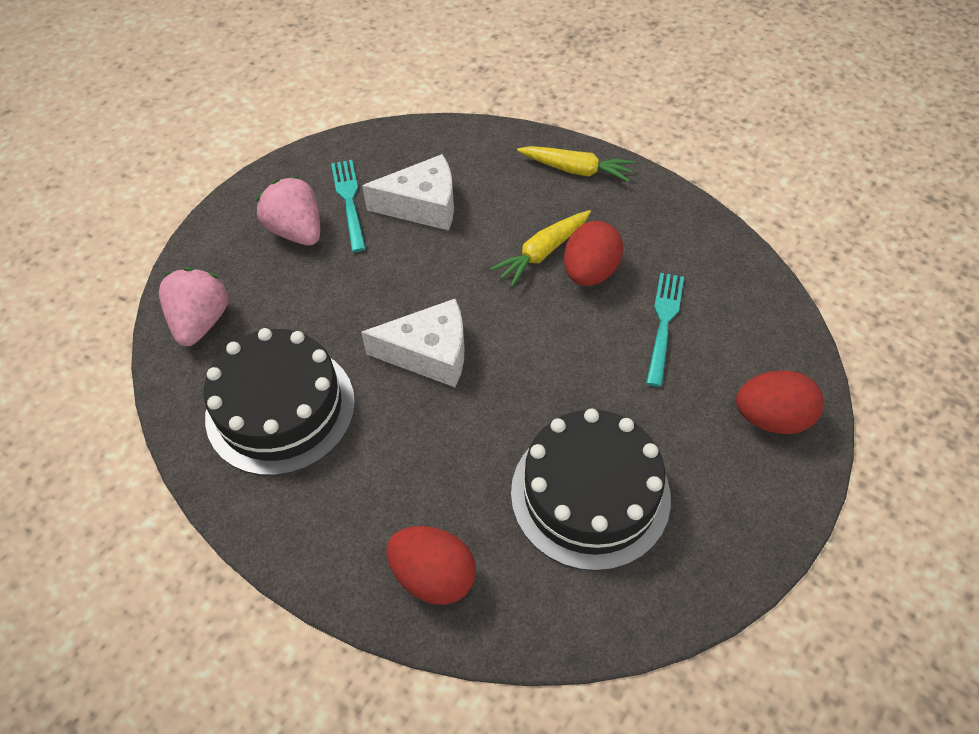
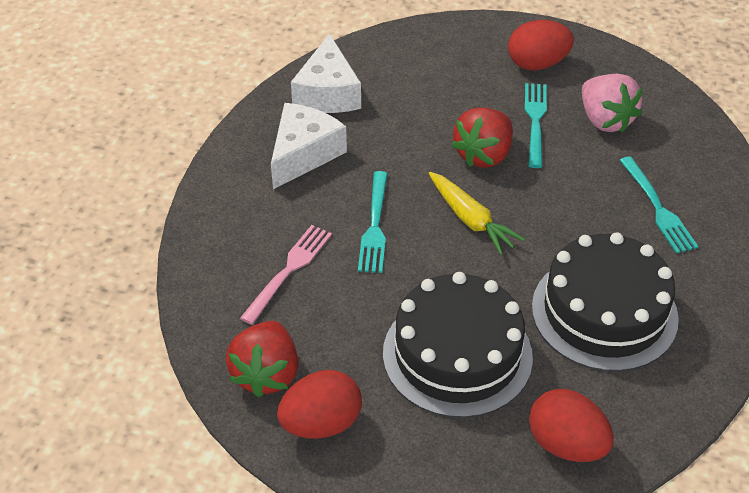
pink fork: none = 0 -> [240,225,332,325] = 1
pink strawberry: [159,268,229,346] [256,176,320,245] = 2 -> [582,74,642,132] = 1
red strawberry: none = 0 -> [226,321,298,397] [451,108,513,168] = 2
turquoise fork: [331,160,366,252] [646,273,684,387] = 2 -> [358,171,388,273] [525,83,547,168] [620,156,698,254] = 3
yellow carrot: [490,210,591,287] [517,146,635,182] = 2 -> [429,172,525,255] = 1

